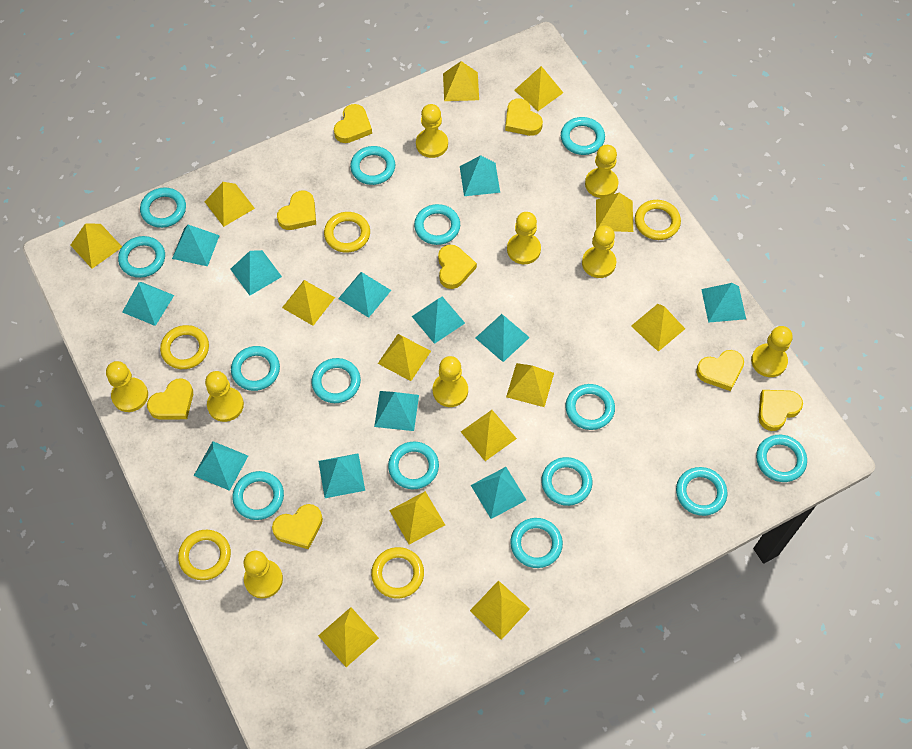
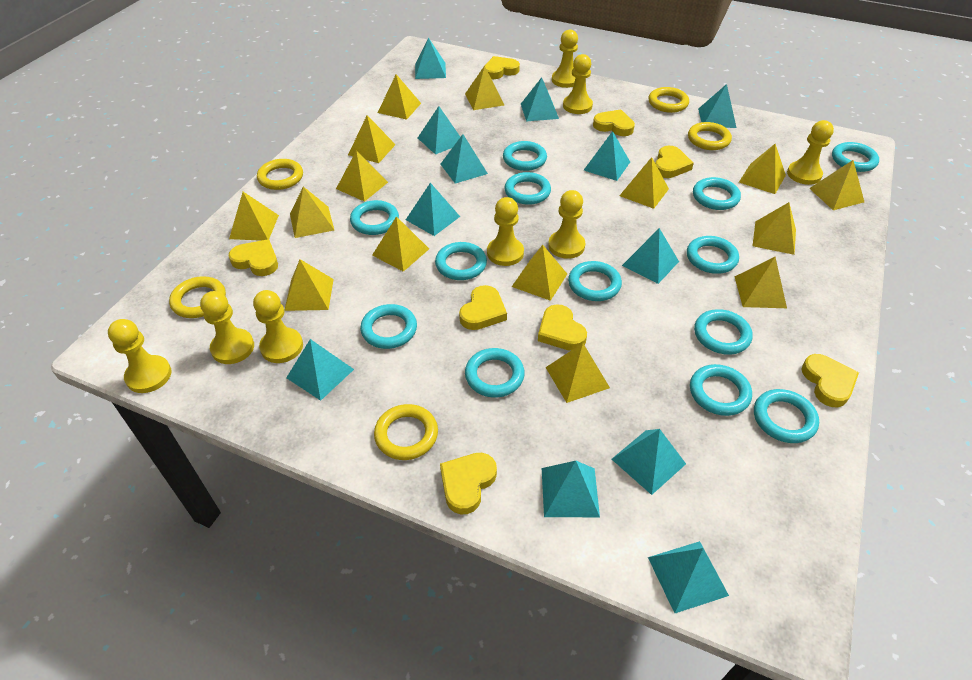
turquoise ring: [118,236,165,278] [140,188,186,228] [231,346,280,391] [232,471,284,520] [311,358,361,403] [350,146,396,185] [388,442,439,489] [414,204,460,245] [510,518,563,568] [541,457,592,506] [561,117,605,155] [565,384,615,430] [676,467,727,516] [756,435,807,482] = 14 -> [350,200,399,235] [360,304,417,349] [435,242,487,280] [465,348,525,397] [503,141,547,171] [504,172,551,205] [568,261,622,301] [687,236,739,274] [690,364,752,416] [693,177,741,210] [694,309,753,355] [754,389,819,443] [832,142,879,172] = 13
yellow pawn: [106,361,148,412] [205,371,244,422] [243,551,283,599] [416,104,448,158] [433,356,468,407] [507,212,541,264] [582,225,616,278] [585,145,618,198] [751,326,793,377] = 9 -> [108,319,171,393] [200,291,254,364] [253,290,303,363] [487,197,524,266] [548,190,585,259] [552,29,578,88] [563,54,593,114] [787,120,834,185] = 8
yellow pyramid: [70,223,122,268] [205,182,255,227] [282,280,335,326] [318,607,379,667] [378,334,431,381] [389,491,445,545] [443,61,479,101] [461,410,517,461] [470,580,530,640] [506,363,554,407] [514,66,563,111] [596,193,633,232] [631,304,685,352] = 13 -> [229,192,279,241] [284,259,334,311] [290,187,334,238] [336,150,388,202] [348,115,396,163] [372,216,429,272] [378,74,421,120] [465,66,504,110] [512,245,567,301] [545,343,610,403] [620,157,669,209] [735,257,787,308] [739,144,786,194] [753,202,796,255] [809,160,864,210] = 15

